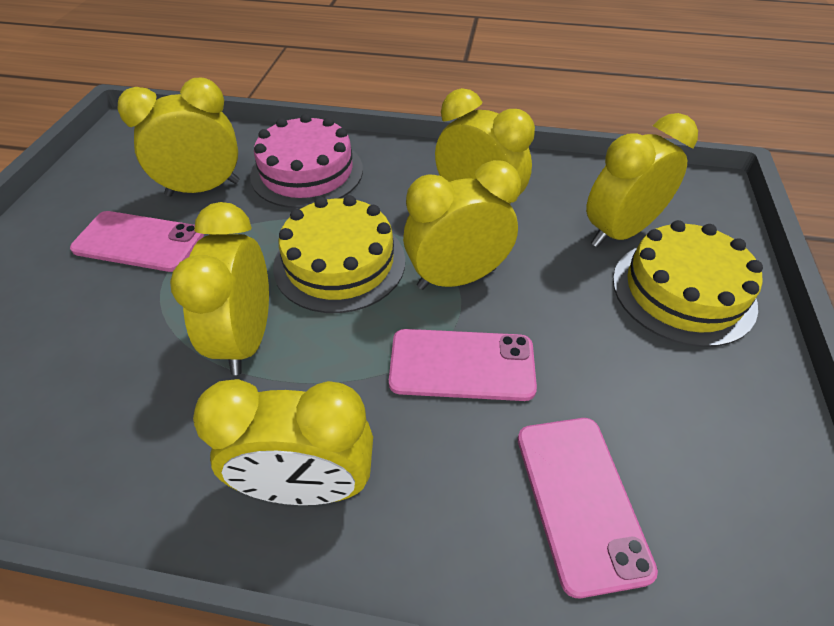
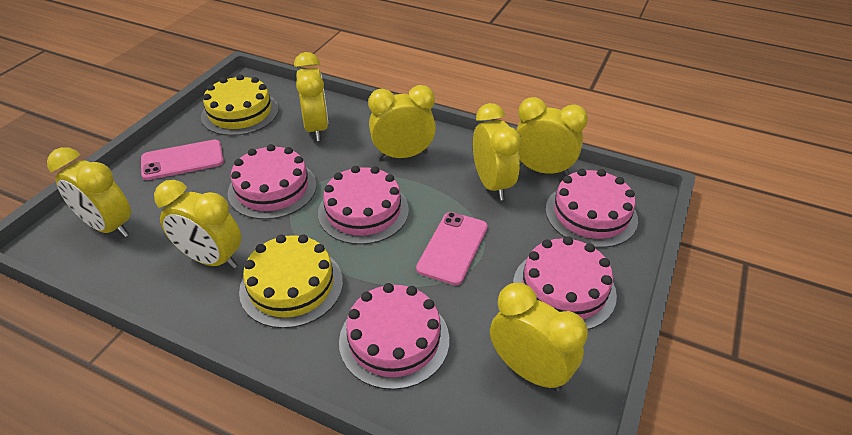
pink cake: [250,114,363,208] = 1 -> [228,144,316,220] [318,166,409,245] [339,283,449,390] [513,236,617,330] [546,169,638,248] = 5
pink phone: [70,211,204,272] [389,329,537,401] [517,418,658,598] = 3 -> [141,140,224,180] [416,212,488,285] = 2
yellow clock: [118,78,239,197] [170,202,269,375] [193,379,373,505] [403,160,521,290] [435,88,535,204] [586,113,698,247] = 6 -> [47,147,131,238] [154,180,241,269] [294,52,328,141] [368,85,436,159] [473,103,521,200] [490,283,588,391] [516,97,588,176] = 7

